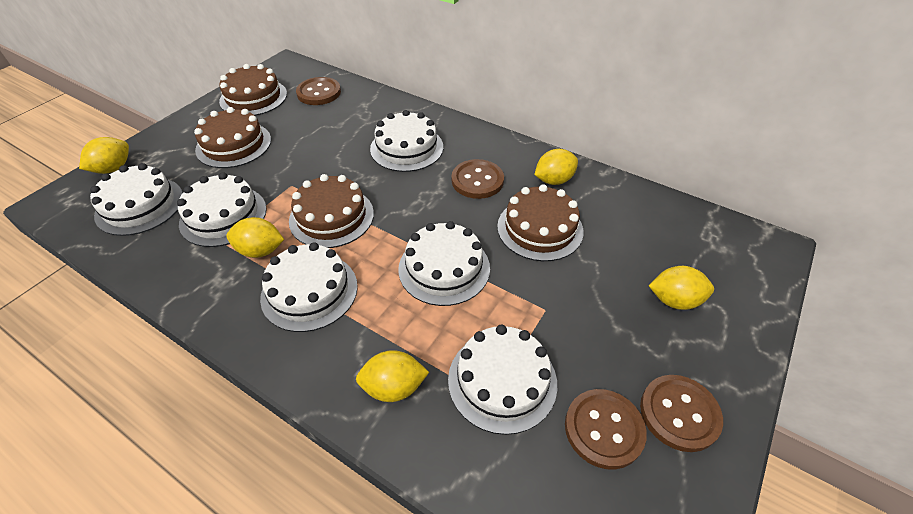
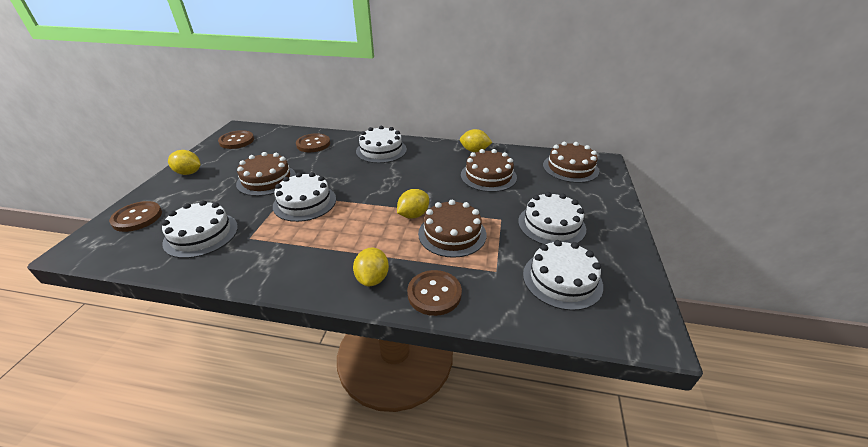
white cake: [90,163,183,236] [177,172,267,247] [260,242,358,332] [370,110,443,172] [398,221,490,306] [448,325,557,435] = 6 -> [161,200,238,258] [273,172,336,222] [356,126,407,163] [518,192,586,244] [523,240,603,311] = 5
yellow lemon: [79,137,129,174] [227,217,284,258] [356,350,429,402] [534,149,578,185] [649,266,714,310] = 5 -> [168,150,201,175] [353,247,389,286] [397,189,429,219] [460,129,493,152] = 4

